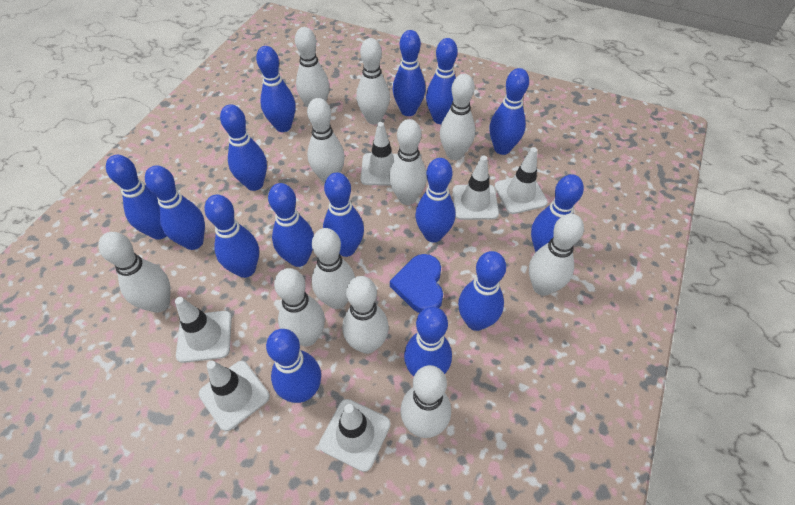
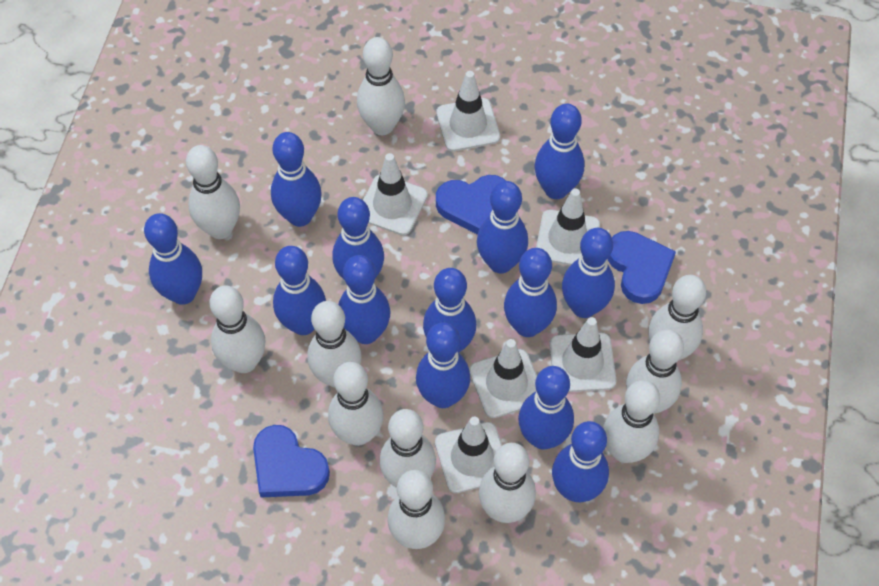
blue bowling pin: [106,155,166,240] [145,165,205,250] [204,195,259,278] [220,104,267,191] [256,46,296,132] [266,329,321,403] [268,183,314,267] [323,172,364,257] [393,30,426,116] [404,307,452,376] [415,158,455,242] [426,38,458,124] [458,251,506,331] [490,68,529,155] [531,174,584,253] = 15 -> [144,213,202,305] [271,132,322,227] [273,246,326,335] [332,197,384,279] [338,255,390,344] [416,322,470,408] [423,268,476,353] [477,181,528,274] [504,248,557,337] [518,366,574,450] [535,103,584,199] [552,421,609,502] [562,228,615,318] = 13
blue heart: [390,254,443,313] = 1 -> [253,425,330,498] [436,175,506,235] [608,231,676,304] = 3

